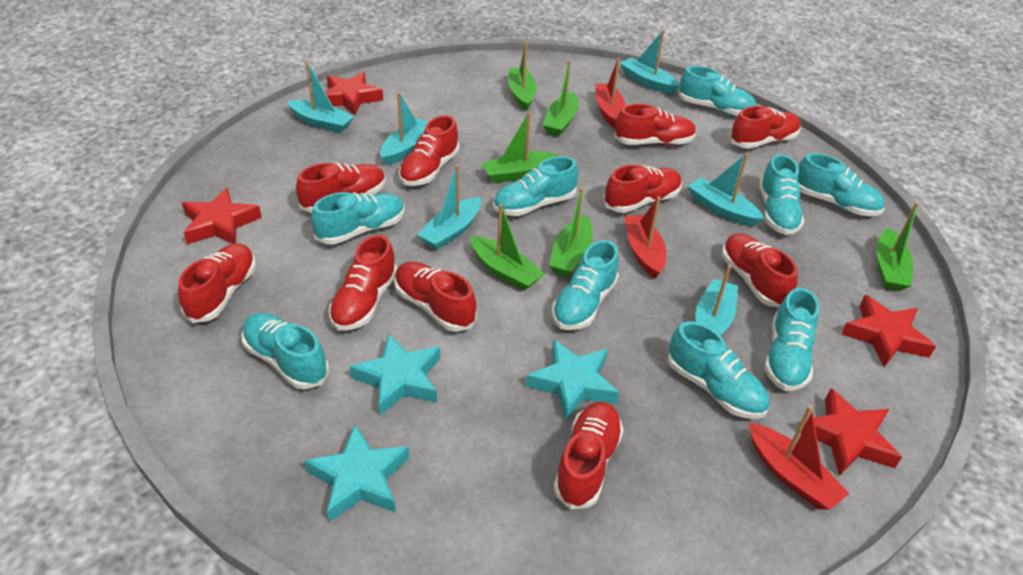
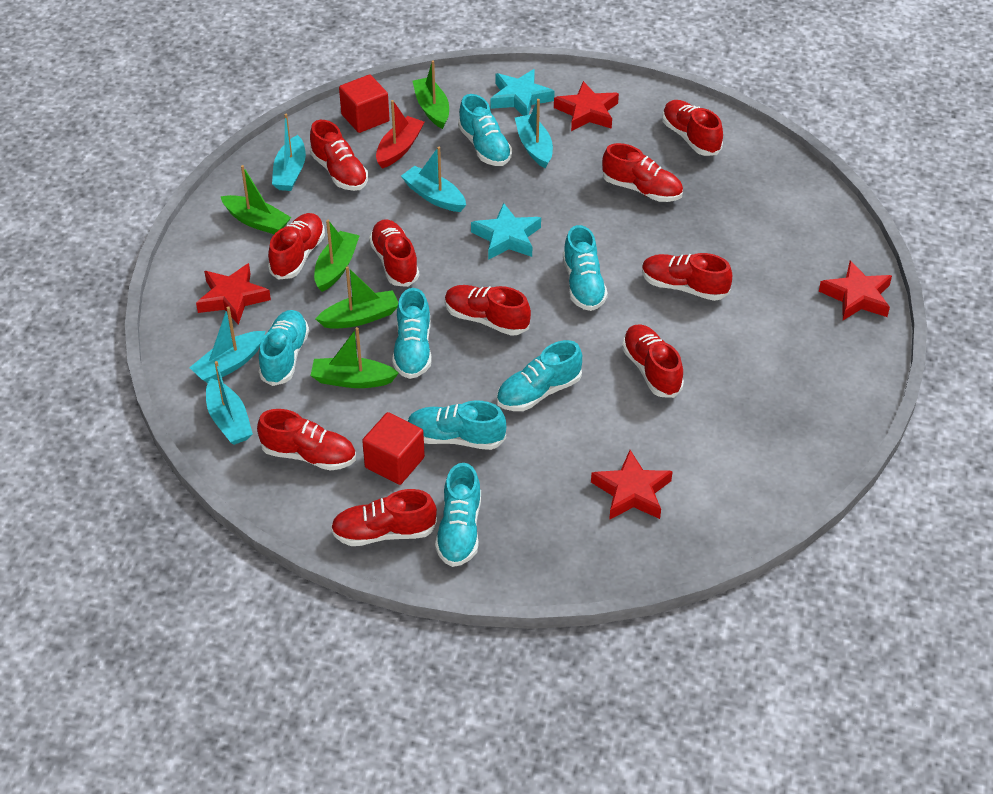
green boat: [470,204,544,291] [481,112,558,183] [508,41,537,111] [543,61,579,136] [549,187,593,277] [876,202,919,291] = 6 -> [220,165,291,234] [310,327,399,388] [314,220,360,292] [316,266,398,329] [412,60,449,129] = 5
red boat: [595,58,626,128] [624,196,666,278] [749,405,849,510] = 3 -> [376,100,424,169] = 1
red cube: none = 0 -> [339,75,390,133] [362,412,425,485] = 2
turquoise boat: [287,62,354,133] [380,92,428,165] [417,165,481,250] [620,30,680,94] [688,153,765,227] [695,265,738,336] = 6 -> [189,306,266,383] [206,361,253,445] [272,114,306,191] [401,147,466,212] [515,99,553,169] = 5
turquoise shoe: [242,313,329,389] [311,192,405,244] [493,156,578,216] [552,240,619,330] [668,321,770,419] [678,66,756,116] [759,154,804,235] [764,288,819,391] [798,153,885,216] = 9 -> [259,310,309,386] [392,288,432,379] [407,400,506,450] [435,463,481,567] [458,94,512,166] [496,340,582,411] [563,225,608,311] = 7
turquoise star: [305,424,409,522] [350,333,440,415] [526,339,619,421] = 3 -> [471,203,541,260] [490,69,555,116] = 2

